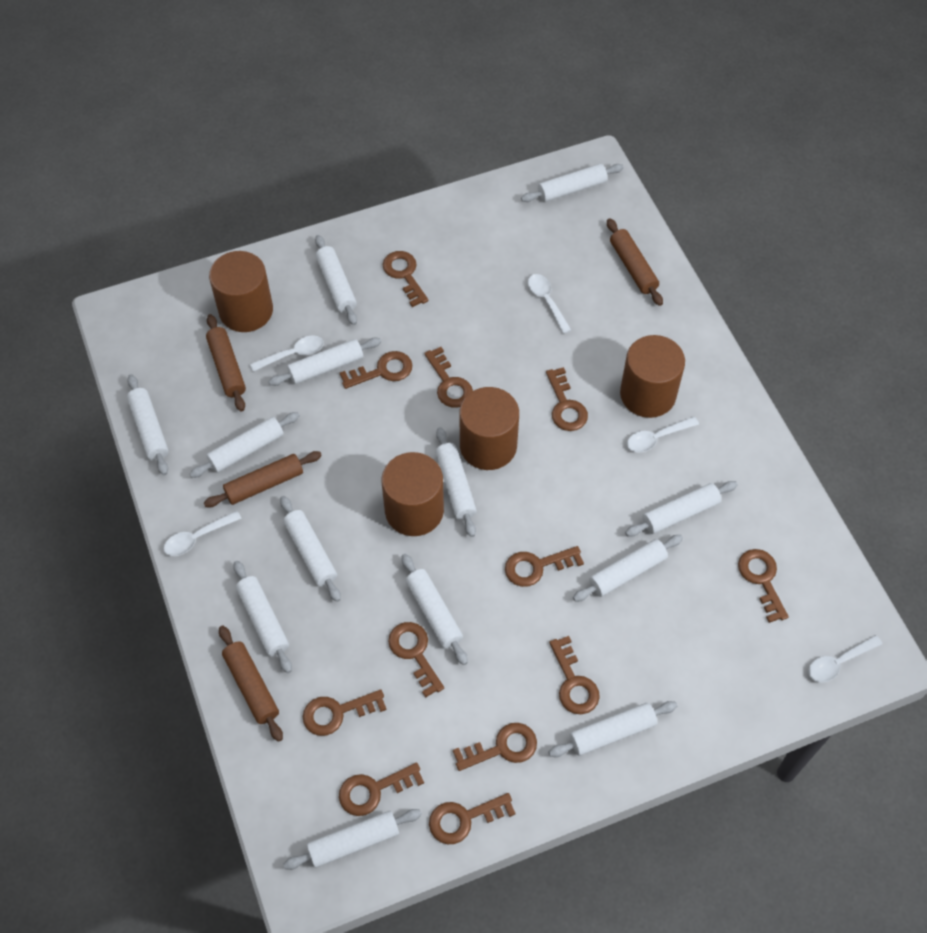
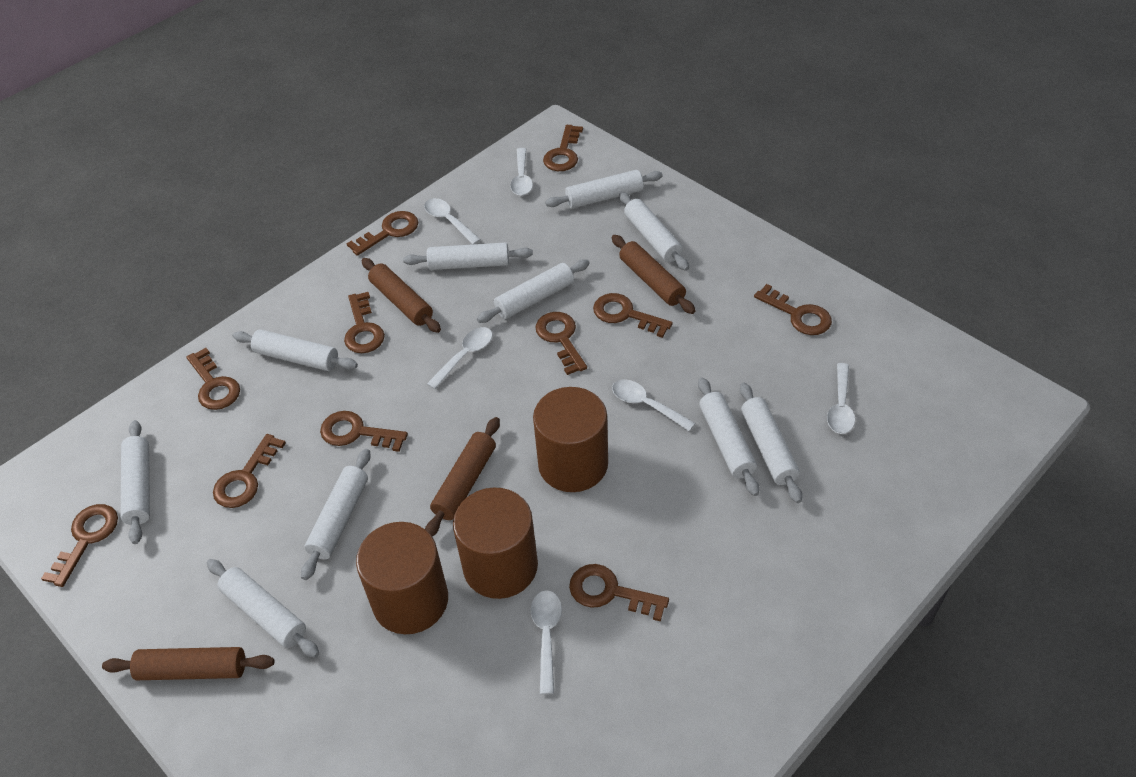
brown cylinder: [209,251,273,332] [382,452,444,536] [460,387,519,470] [620,335,685,418] = 4 -> [356,522,448,634] [453,488,538,599] [533,387,608,492] = 3
brown key: [303,690,387,736] [339,763,424,816] [340,351,412,389] [383,251,429,307] [388,622,444,697] [424,347,473,408] [429,793,516,844] [453,723,537,771] [505,546,584,587] [546,367,588,431] [549,636,600,714] [738,549,789,623] = 12 -> [41,504,118,587] [187,348,240,410] [213,434,286,508] [320,411,408,452] [344,292,385,353] [347,211,418,256] [535,312,587,375] [543,125,583,171] [569,564,669,621] [593,293,673,338] [754,284,832,335] = 11
white rolling pin: [127,374,169,475] [190,412,300,478] [233,561,292,673] [268,338,381,386] [280,496,341,602] [283,809,422,870] [315,235,357,325] [402,554,468,665] [435,427,477,537] [521,164,624,202] [549,701,677,757] [573,535,683,602] [625,481,738,537] = 13 -> [121,420,150,544] [207,559,319,658] [233,329,358,371] [301,449,371,580] [403,242,533,270] [477,260,590,323] [545,170,663,208] [619,192,689,271] [698,377,760,496] [740,383,802,503] = 10
white spoon: [164,511,242,556] [250,335,324,372] [528,274,571,334] [627,417,699,453] [808,635,882,682] = 5 -> [424,198,481,244] [427,327,493,389] [510,148,533,196] [531,590,562,695] [612,380,696,431] [827,363,855,434] = 6

